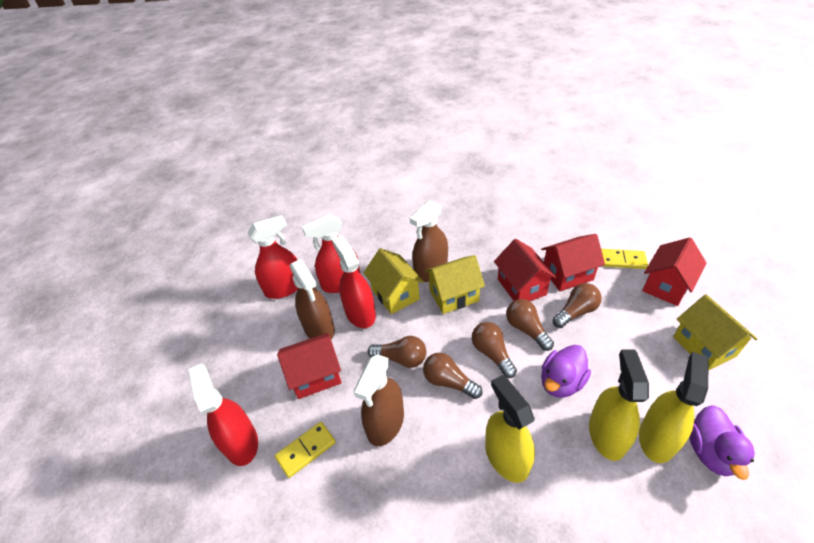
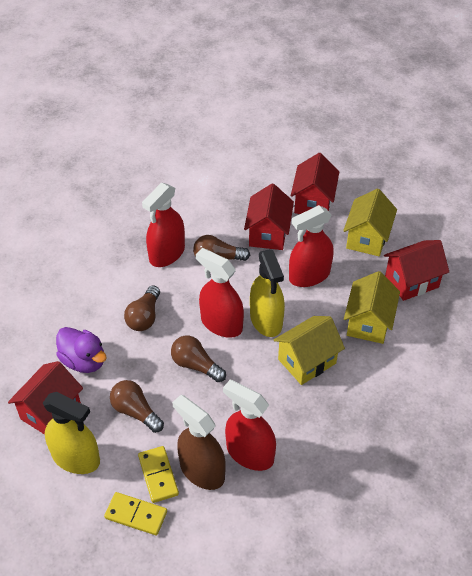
brown light bulb: [368,336,426,368] [423,353,483,399] [472,322,517,378] [506,299,554,351] [552,283,602,328] = 5 -> [110,380,164,433] [124,285,160,331] [171,335,226,382] [193,235,250,261] = 4
brown spray bottle: [290,259,335,339] [354,354,404,446] [409,200,448,282] = 3 -> [172,395,226,490] = 1
purple duck: [541,345,591,398] [689,405,755,480] = 2 -> [56,327,107,373] = 1
yellow spray bottle: [485,375,535,483] [589,349,649,461] [639,352,709,463] = 3 -> [43,392,100,474] [250,249,285,337] = 2

